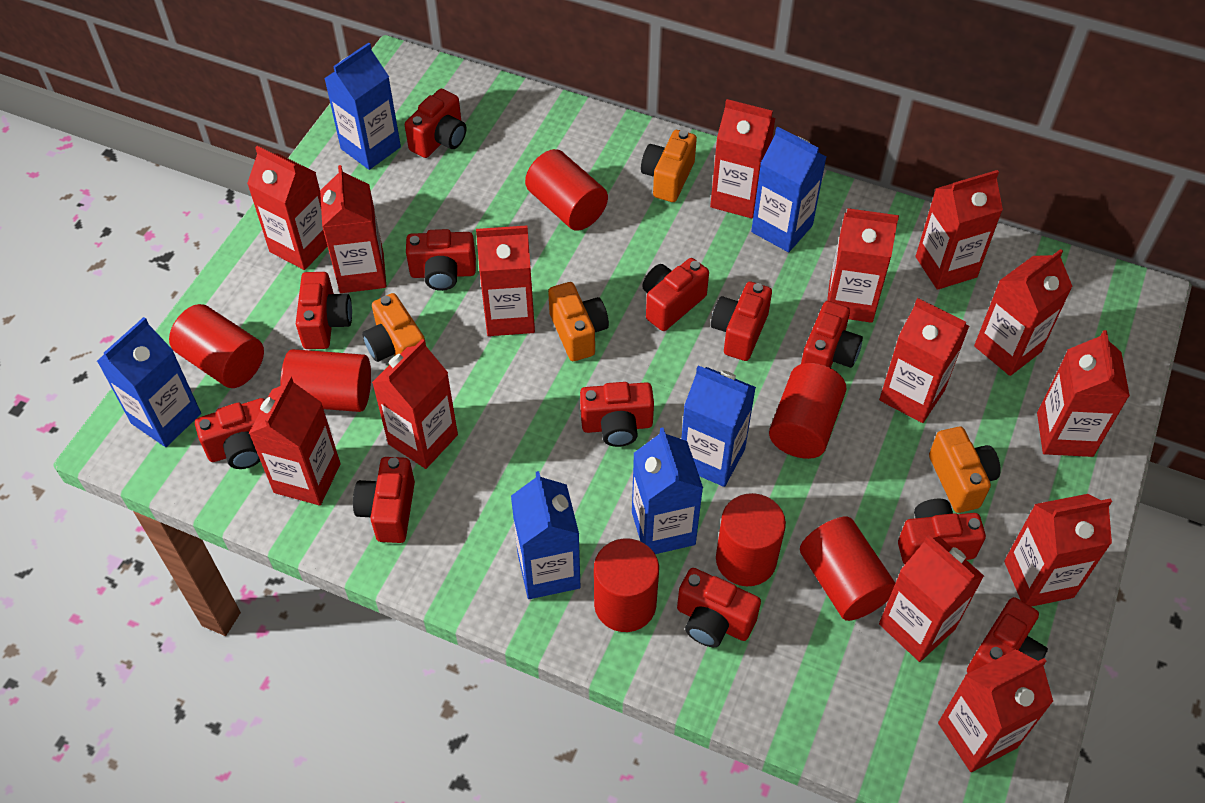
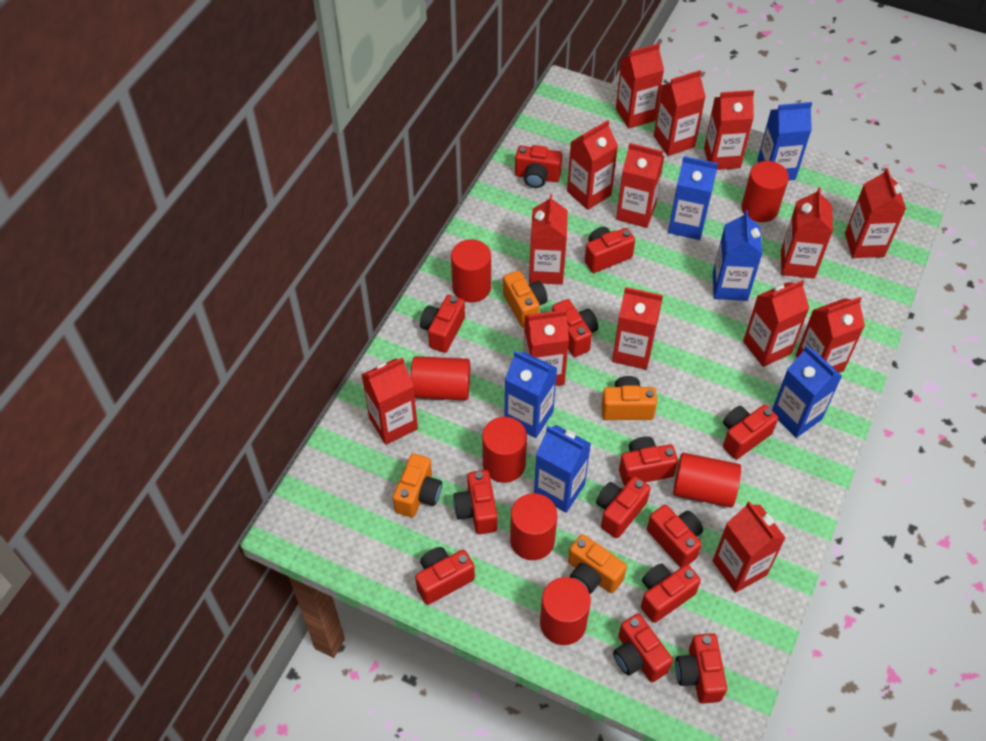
red camera: [195,398,265,469] [296,272,352,349] [353,457,415,543] [405,89,466,158] [406,229,476,291] [580,382,654,447] [642,258,709,331] [677,568,761,647] [711,281,772,361] [801,301,863,368] [898,499,986,564] [967,597,1048,673] = 12 -> [415,547,475,605] [420,295,465,353] [453,470,497,534] [515,145,562,188] [552,299,598,357] [585,227,635,273] [596,476,651,538] [613,613,673,682] [619,436,678,485] [641,563,701,623] [647,505,703,567] [675,633,727,704] [723,405,778,459] = 13

